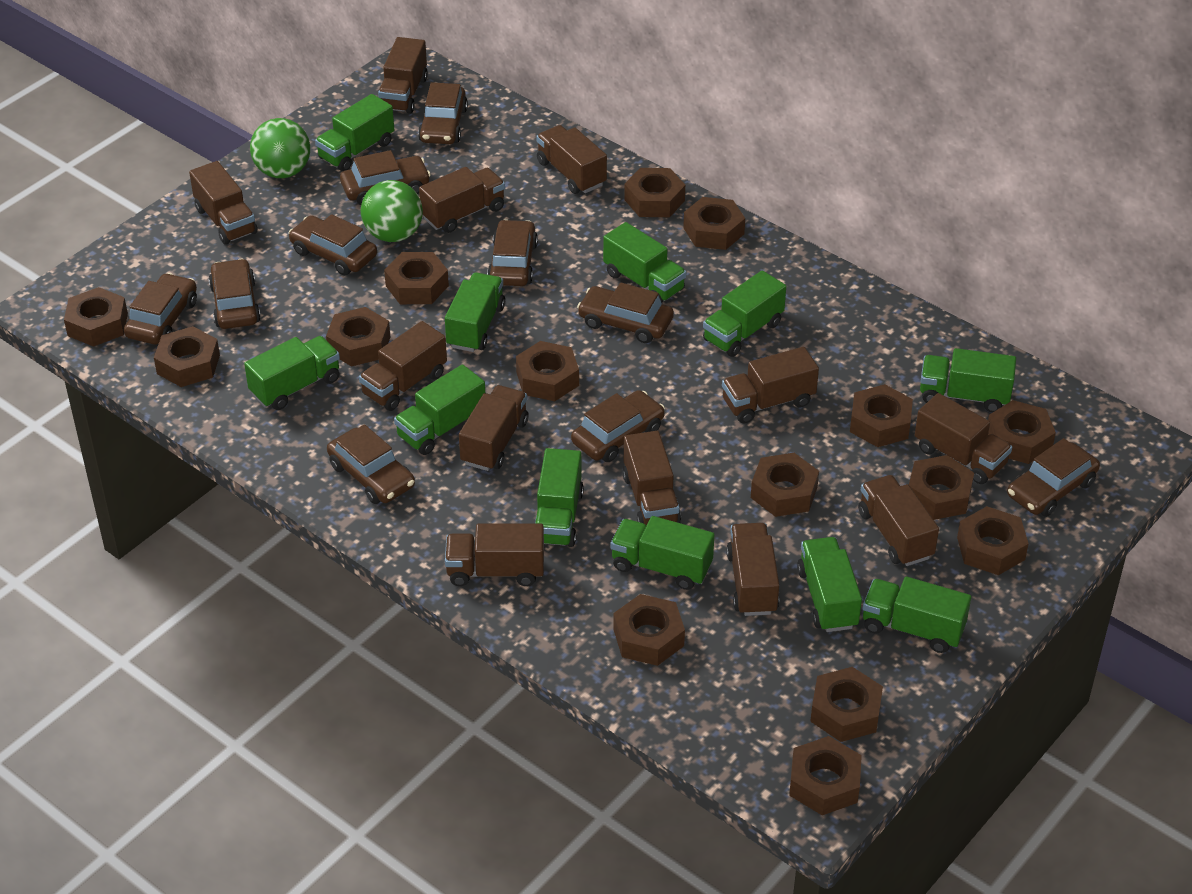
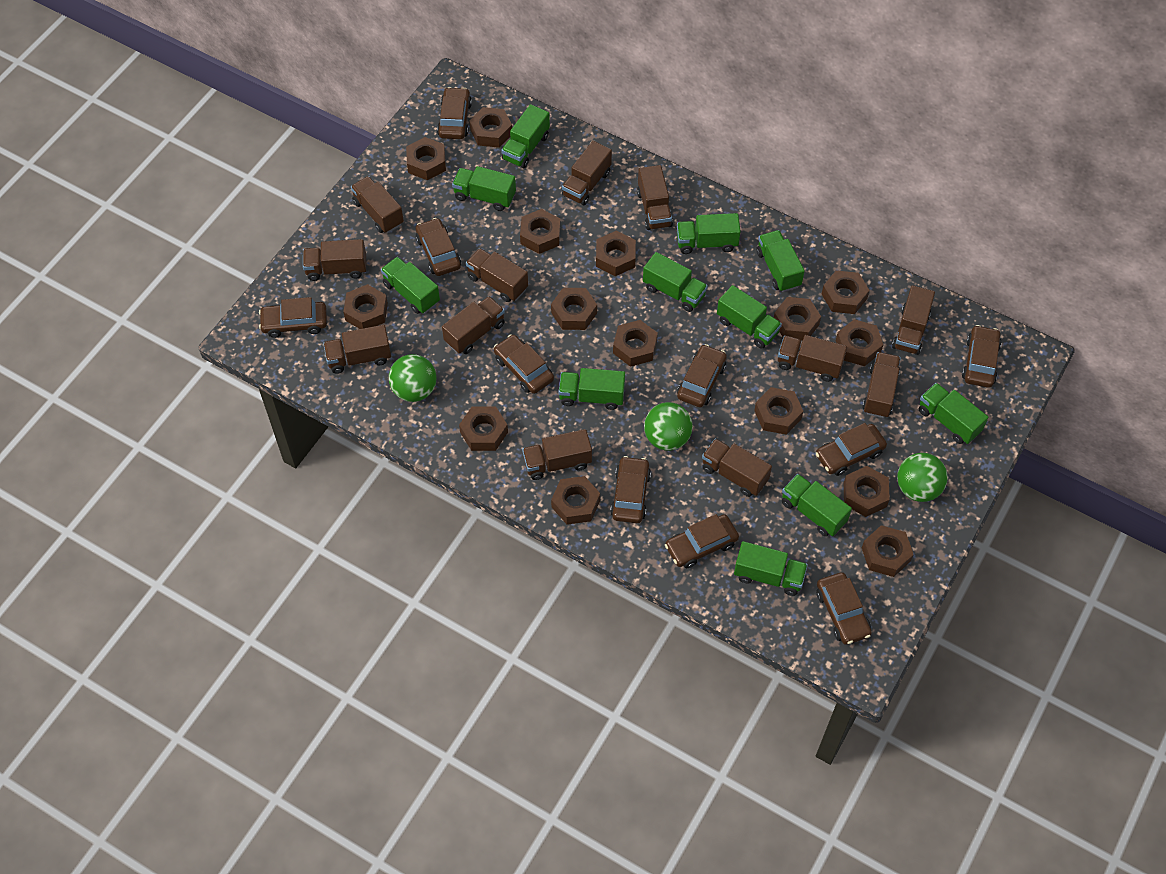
green ball: [250,118,310,178] [361,180,423,242] = 2 -> [389,354,436,402] [644,402,693,451] [897,453,948,502] = 3

